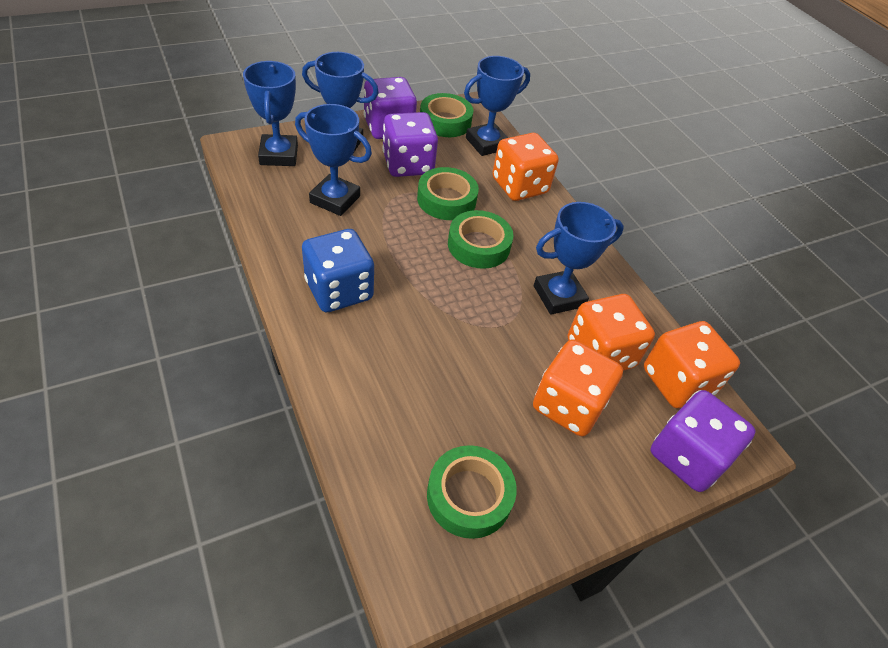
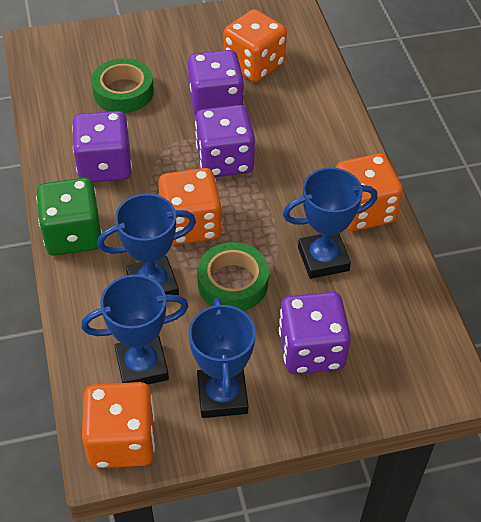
blue dice: [302,229,374,312] = 1 -> none = 0
blue trophy: [243,61,298,166] [295,104,372,216] [302,52,379,154] [464,56,530,156] [534,202,624,315] = 5 -> [81,274,189,385] [97,194,196,295] [189,298,256,418] [283,168,378,279] = 4
green dice: none = 0 -> [36,178,102,256] = 1
green tape: [417,167,479,220] [420,93,473,137] [427,445,517,539] [448,210,514,269] = 4 -> [91,58,154,113] [197,242,269,311] = 2
purple dice: [364,77,417,139] [383,112,438,177] [651,390,756,492] = 3 -> [72,111,132,183] [188,50,244,116] [195,105,255,177] [279,292,351,374] = 4

